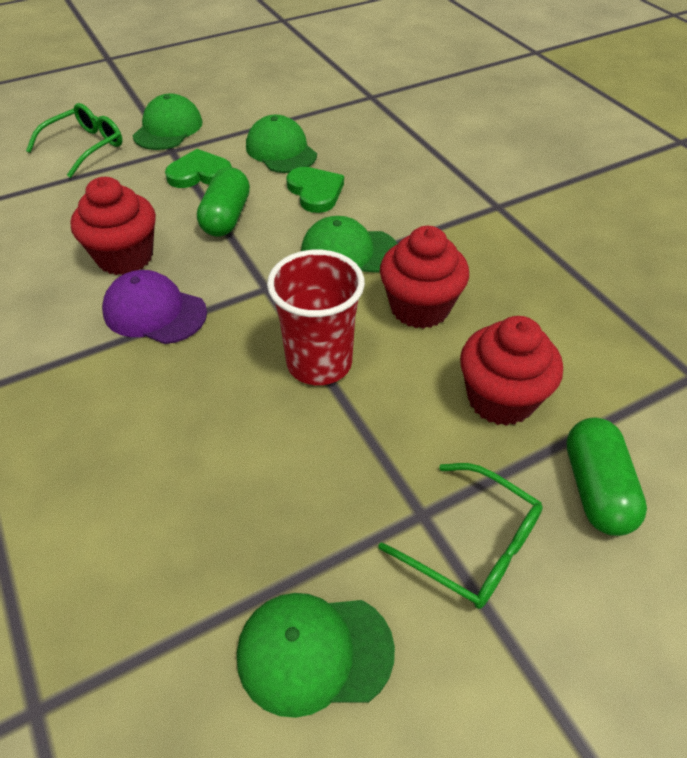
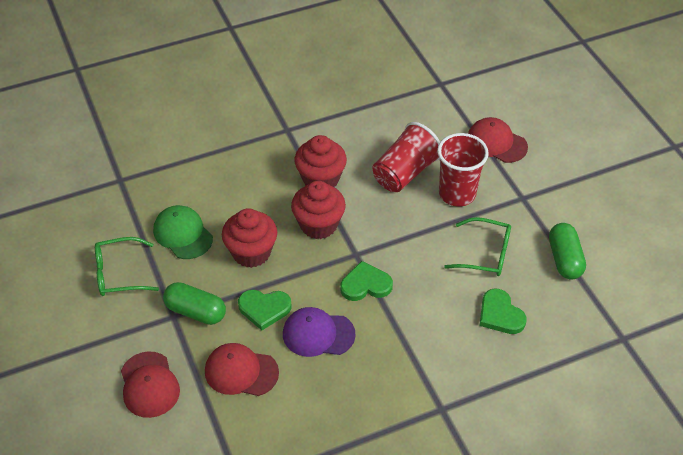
green cap: [133,94,202,150] [237,593,395,718] [246,115,317,173] [301,216,397,273] = 4 -> [153,205,213,259] = 1
green heart: [165,149,232,188] [286,167,344,213] = 2 -> [238,290,292,330] [340,261,393,301] [480,289,527,334] = 3
red cap: none = 0 -> [121,352,180,418] [205,343,279,396] [468,117,528,163] = 3
red cup: [267,250,365,385] = 1 -> [373,122,440,192] [437,133,489,207] = 2

